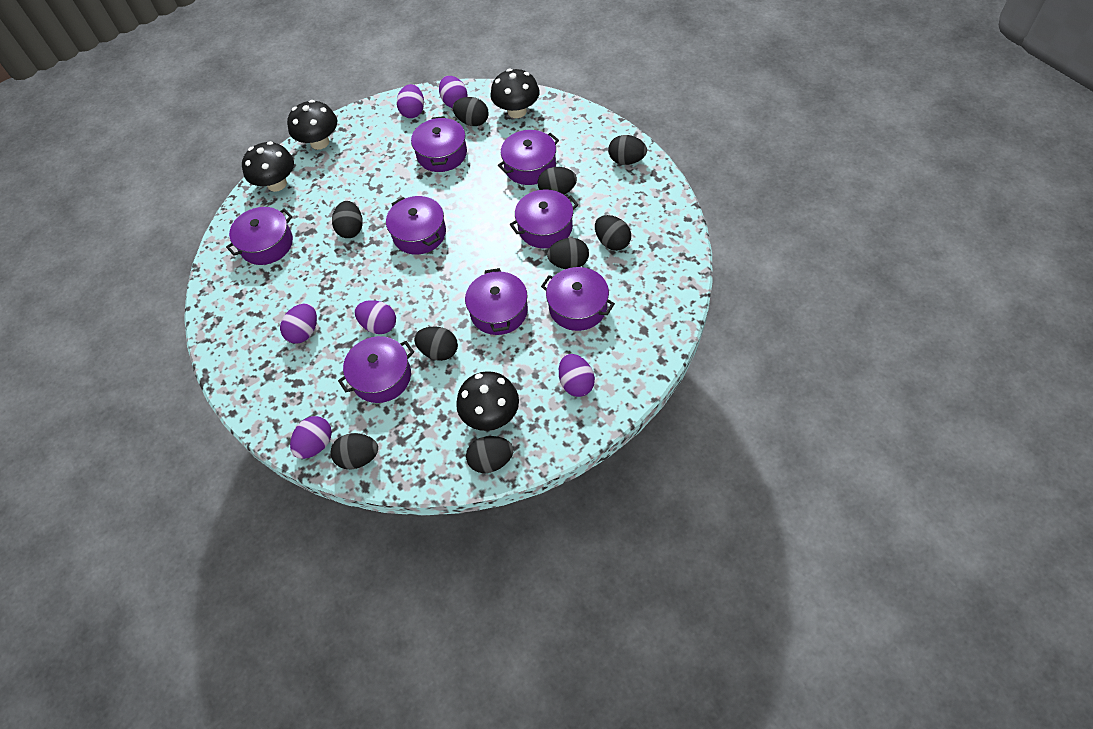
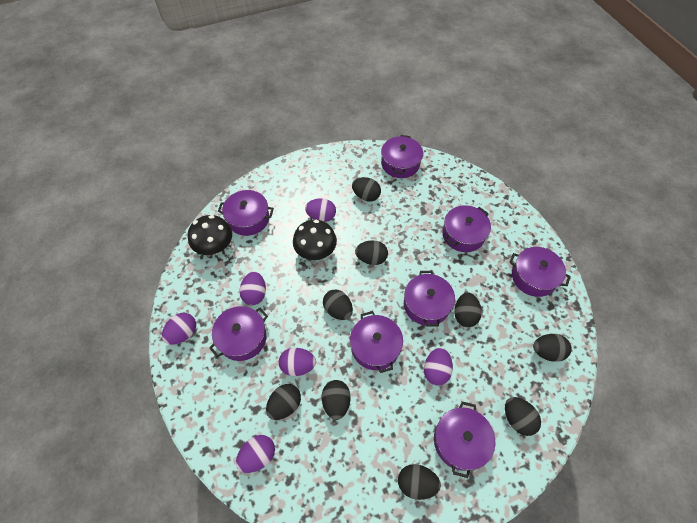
black mushroom: [242,141,294,192] [287,100,337,150] [456,371,519,431] [491,69,539,118] = 4 -> [188,215,232,255] [293,220,337,260] = 2

